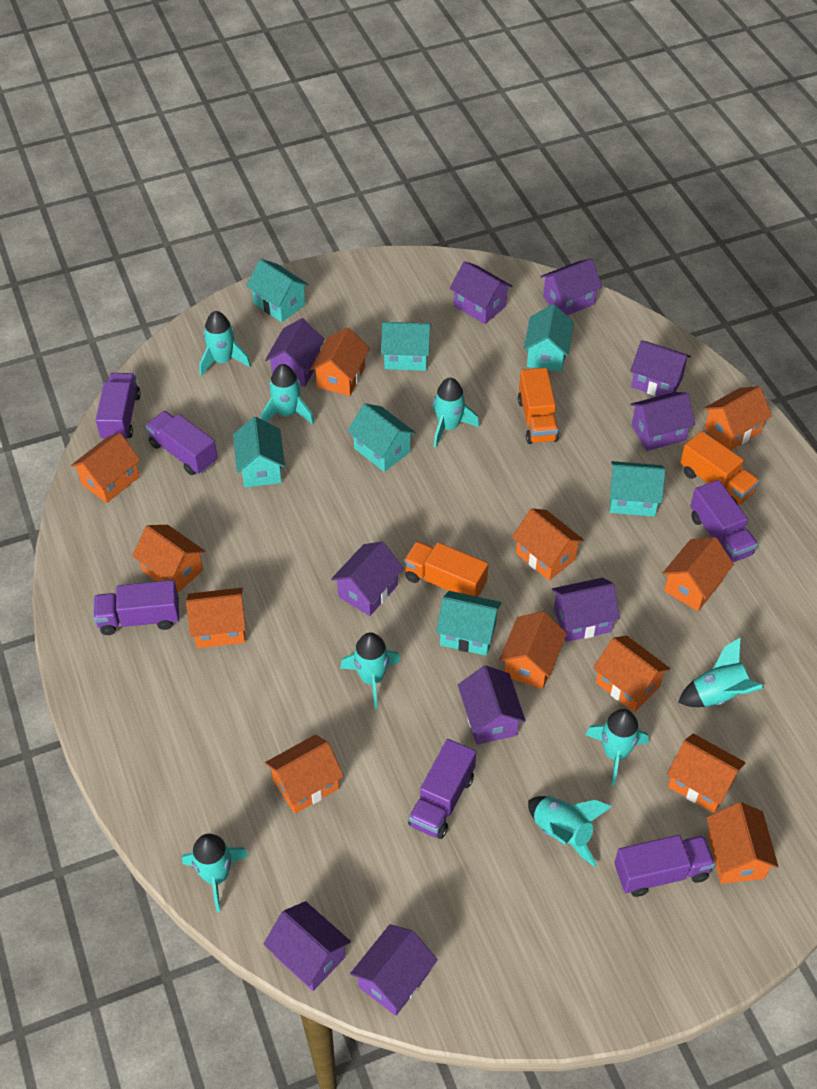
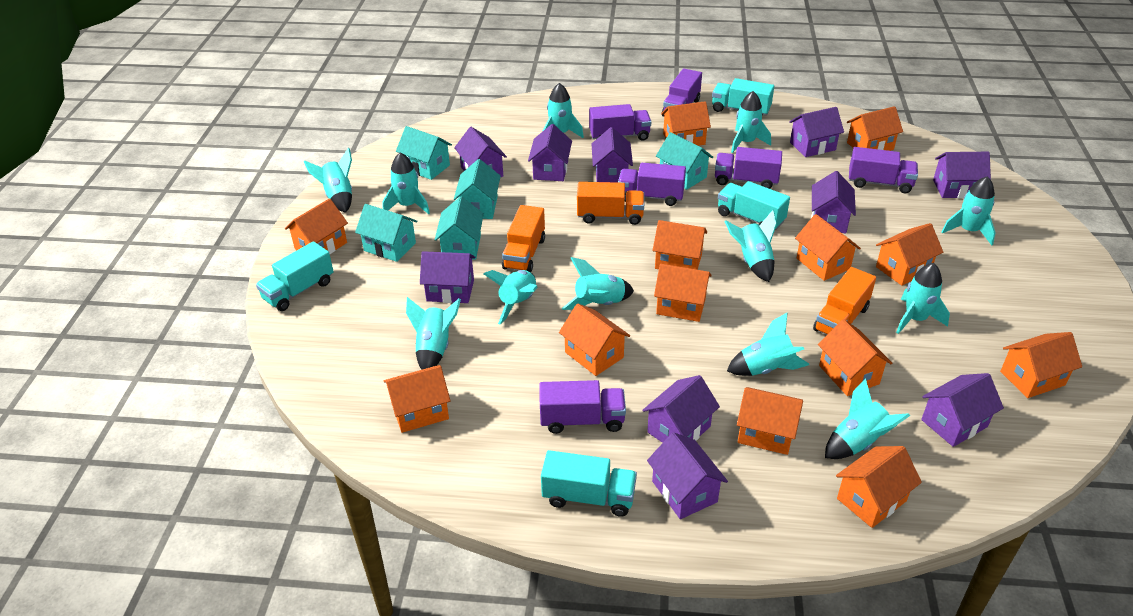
orange house: [71,433,141,503] [132,525,205,593] [186,588,246,648] [265,735,344,814] [310,327,370,396] [499,611,567,689] [512,509,584,581] [593,636,670,712] [662,537,734,611] [667,733,745,813] [704,386,772,450] [707,802,779,884] = 12 -> [285,198,348,254] [384,365,451,433] [559,303,630,376] [653,220,707,270] [654,264,712,322] [661,101,711,146] [737,387,803,455] [795,214,861,281] [818,319,892,396] [836,446,922,528] [847,106,903,151] [876,223,943,286] [1000,332,1082,398] = 13
turquoise house: [233,417,285,487] [246,259,309,322] [348,403,416,472] [381,322,431,371] [436,591,502,656] [523,304,574,372] [610,461,665,517] = 7 -> [355,204,417,262] [396,126,452,180] [435,196,484,260] [454,159,501,219] [656,132,713,190] = 5
turquoise rocket: [182,834,249,912] [199,311,251,376] [261,364,314,424] [340,633,400,709] [432,378,479,448] [528,796,612,867] [586,709,649,786] [678,637,764,707] = 8 -> [304,148,352,213] [382,153,430,214] [406,297,461,370] [484,270,538,325] [542,83,584,138] [562,257,634,310] [724,210,777,282] [727,313,809,376] [731,91,771,153] [825,378,910,459] [896,263,950,334] [941,176,996,245] = 12
turquoise truck: none = 0 -> [256,241,334,311] [541,450,637,517] [712,78,774,116] [718,181,790,230] = 4

